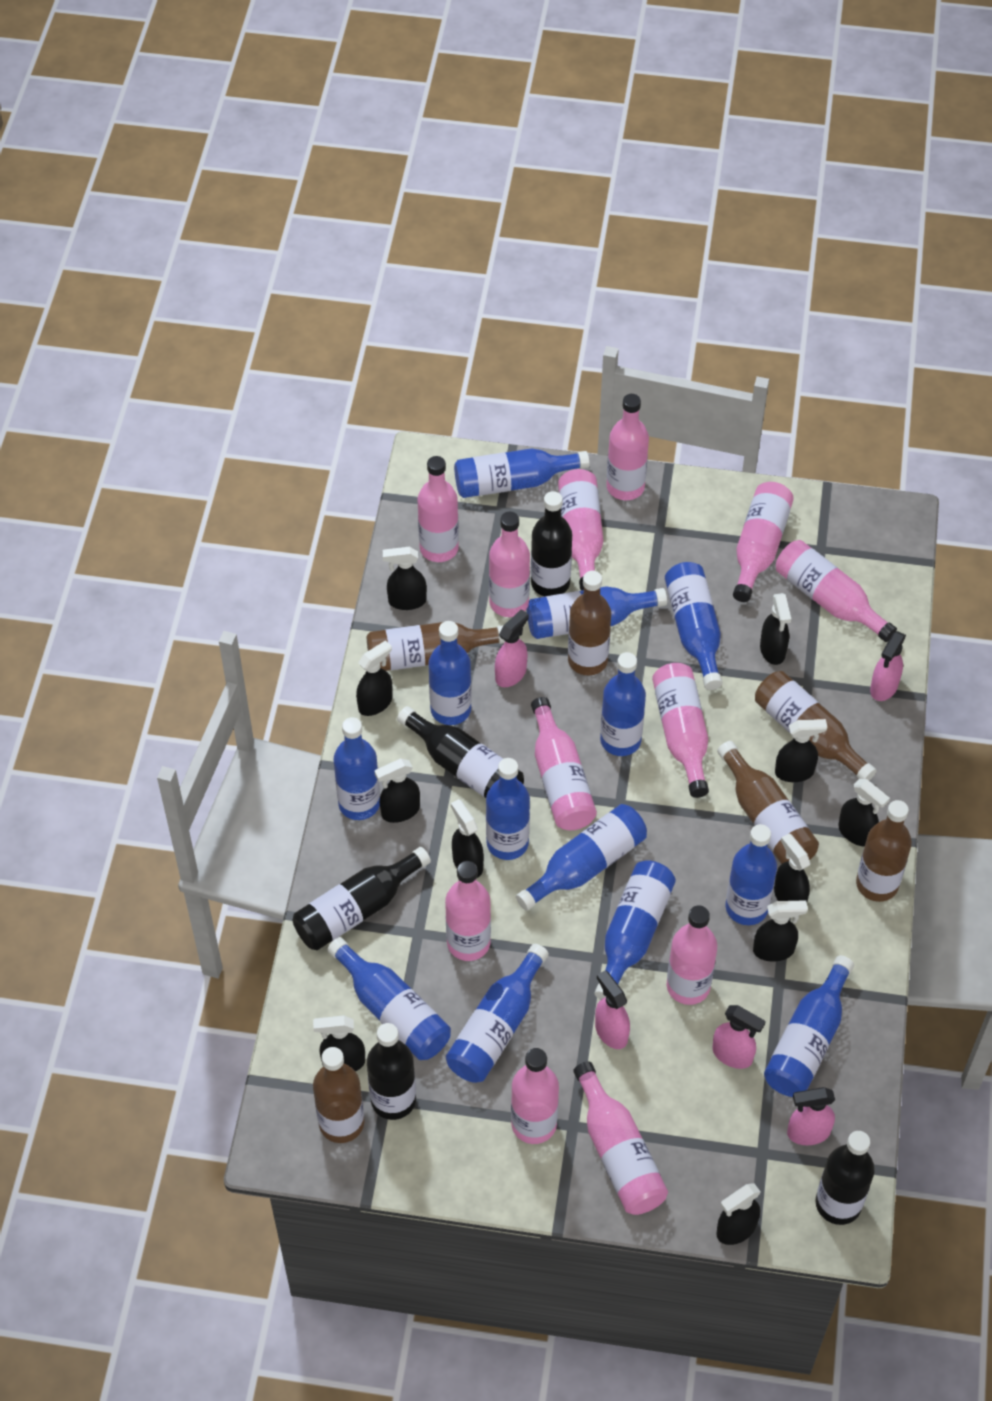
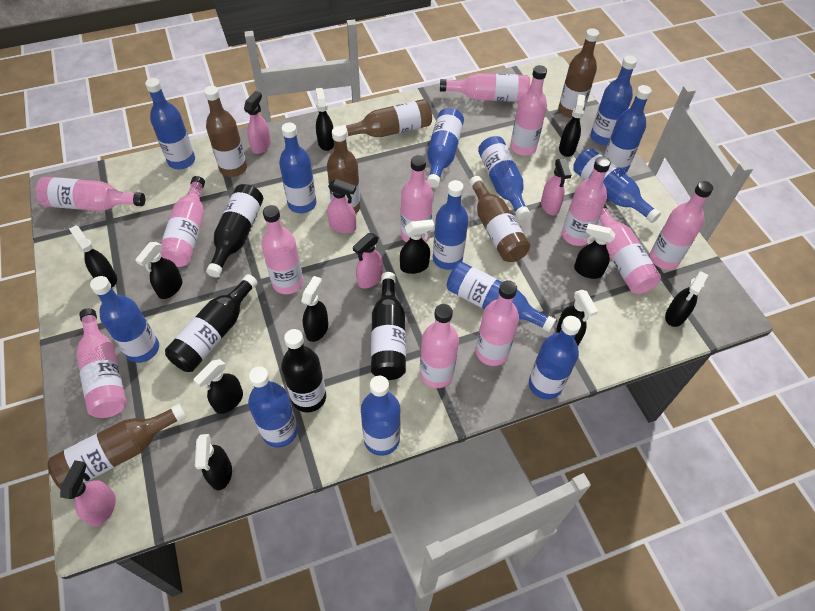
black bottle: [292,847,431,950] [367,1023,416,1120] [397,706,524,798] [531,491,572,596] [816,1131,875,1225] = 5 -> [165,274,258,372] [206,184,263,277] [281,329,326,412] [371,272,406,380] = 4

